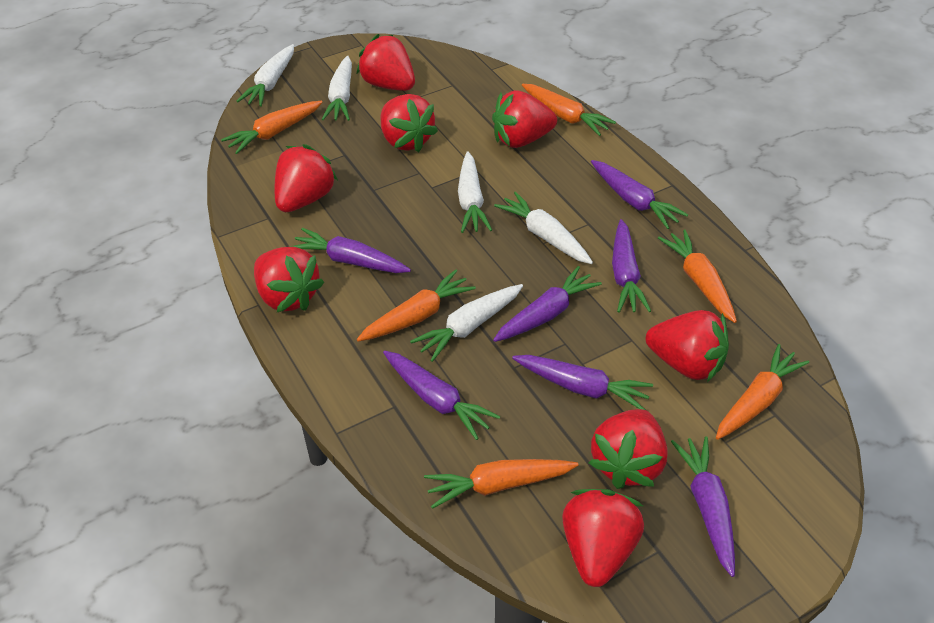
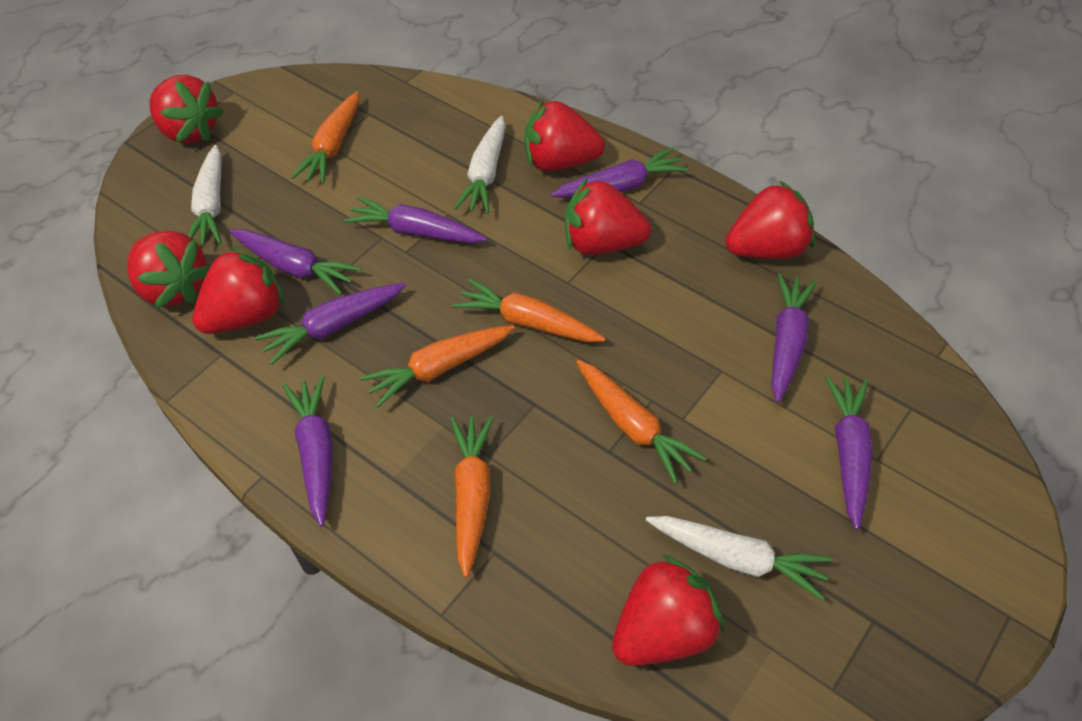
orange carrot: [221,101,322,154] [357,269,476,342] [424,459,578,509] [522,84,616,136] [658,230,737,323] [716,344,809,440] = 6 -> [291,91,359,184] [360,325,515,408] [450,416,493,578] [453,279,606,342] [576,360,707,484] = 5
red strawberry: [254,247,324,312] [275,144,338,212] [357,34,415,91] [380,94,438,152] [492,90,557,148] [562,489,644,587] [589,409,668,489] [646,310,729,382] = 8 -> [127,231,210,309] [149,75,224,143] [192,247,285,334] [524,100,605,171] [565,178,651,255] [612,554,724,666] [725,181,815,259] = 7
white carrot: [237,44,294,107] [322,56,352,121] [410,284,523,362] [458,151,492,233] [494,192,593,264] = 5 -> [188,145,222,246] [454,116,505,214] [646,516,833,600] = 3

